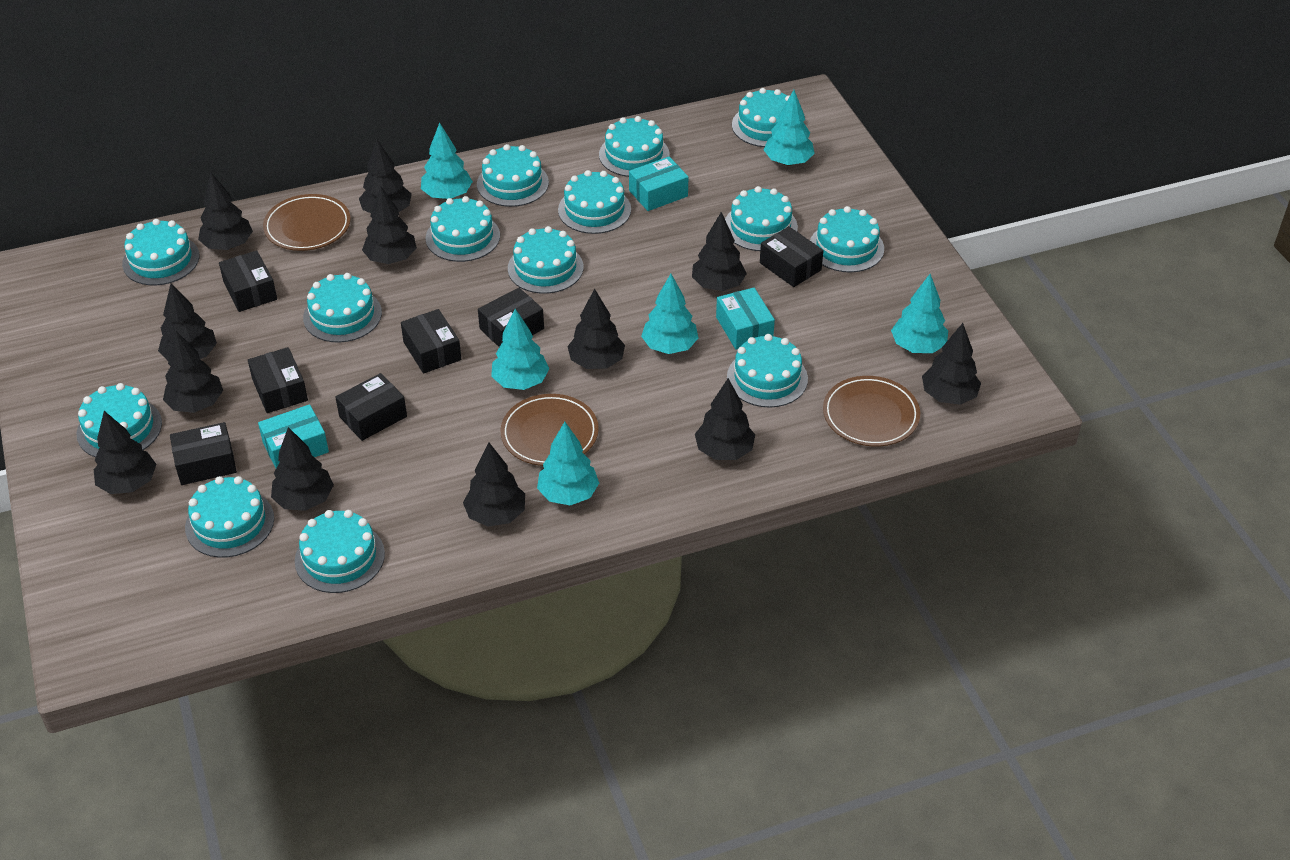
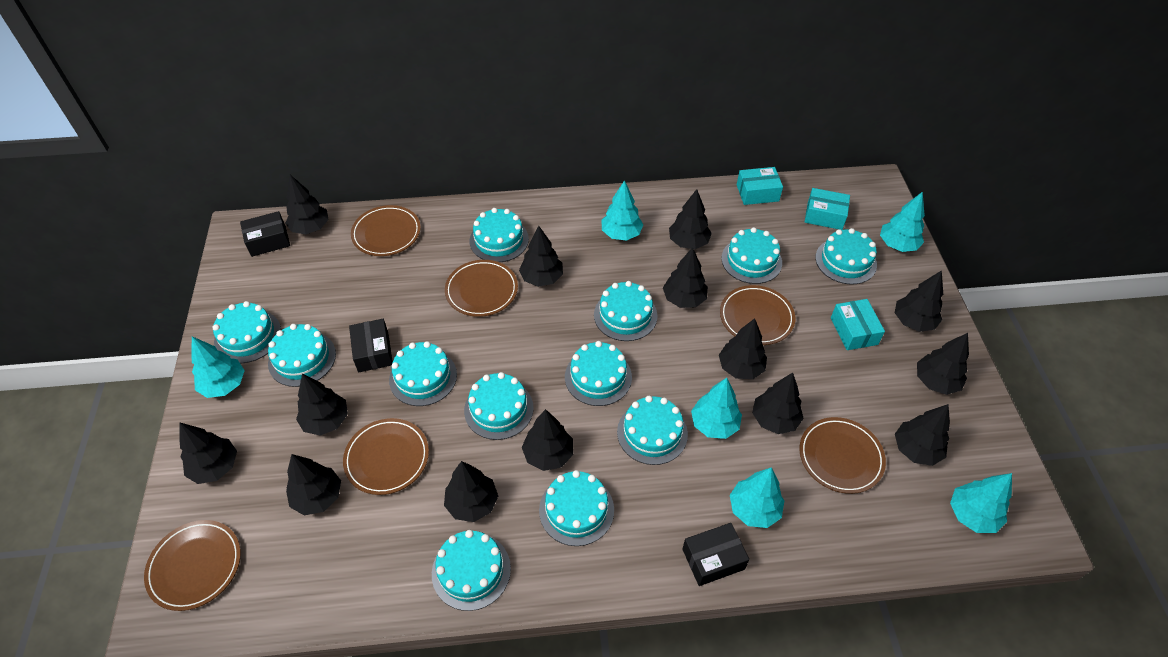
black box: [170,422,237,485] [219,250,277,312] [248,347,308,413] [335,373,407,441] [401,309,461,374] [478,288,544,347] [760,226,824,287] = 7 -> [240,211,290,257] [349,319,393,372] [682,523,749,586] = 3
black tree: [94,411,156,494] [158,284,217,361] [163,331,223,413] [198,173,253,250] [271,427,334,511] [359,140,412,213] [362,186,417,264] [463,442,525,526] [567,289,625,369] [692,212,747,291] [695,378,755,460] [922,323,981,405] = 12 -> [179,423,237,484] [285,175,329,234] [286,454,341,515] [296,374,348,436] [444,461,498,522] [519,226,563,287] [522,409,573,471] [663,247,708,308] [669,189,712,249] [719,318,767,379] [752,373,804,434] [895,270,943,332] [895,404,950,466] [917,333,969,395] = 14
brown plate: [263,194,351,251] [501,394,599,466] [823,376,920,447] = 3 -> [144,520,241,611] [343,418,429,495] [351,205,421,256] [445,260,518,317] [720,285,795,345] [799,417,886,494] = 6
turquoise cake: [76,383,162,457] [122,219,199,285] [185,476,274,558] [295,510,385,593] [303,273,382,343] [426,196,500,262] [477,144,549,207] [508,226,583,294] [558,170,631,234] [599,116,669,177] [725,186,798,251] [727,334,808,408] [732,88,790,147] [810,206,884,273] = 14 -> [212,301,281,363] [268,324,336,387] [389,341,457,406] [432,530,511,611] [464,372,534,440] [469,208,529,262] [539,470,614,546] [565,341,632,406] [594,281,657,341] [617,396,688,465] [721,227,782,284] [815,228,877,284] = 12

